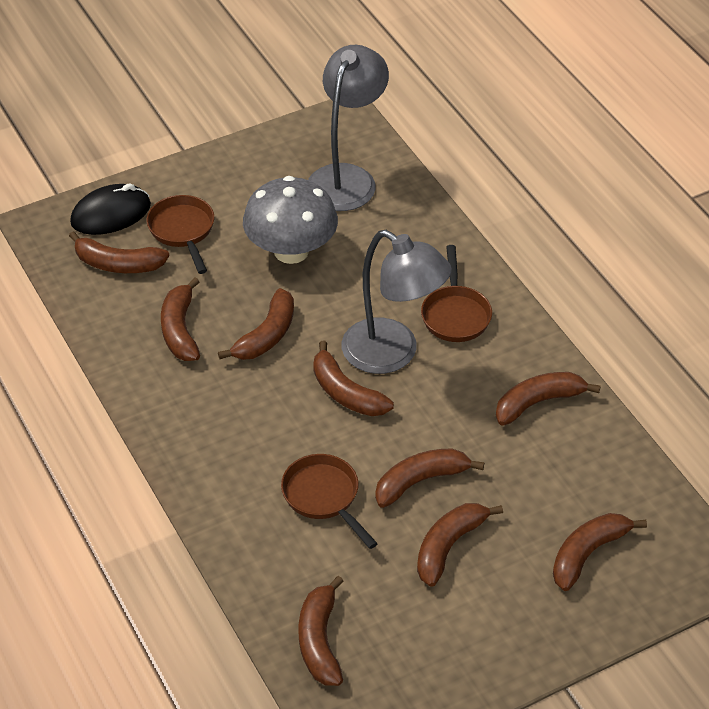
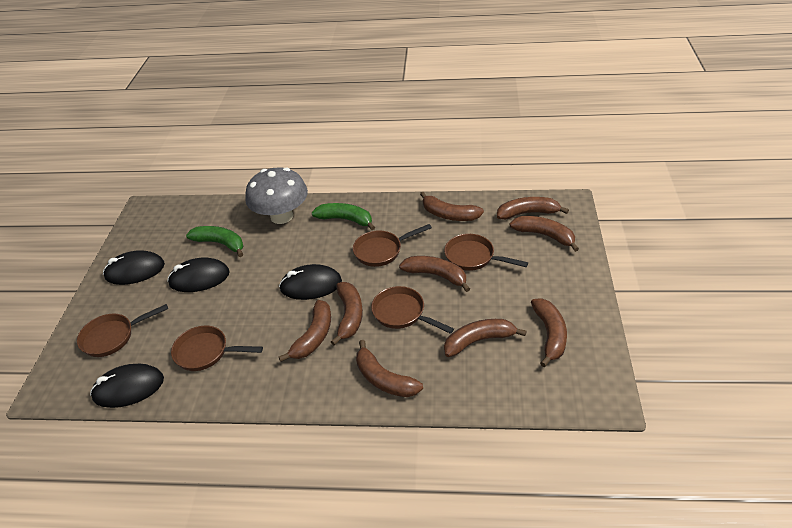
black mouse: [70,183,151,235] = 1 -> [90,364,164,408] [103,250,165,285] [167,257,230,292] [279,264,342,300] = 4
brown pan: [147,195,214,274] [281,454,378,549] [421,245,492,342] = 3 -> [77,304,168,357] [171,326,263,371] [353,224,432,267] [371,286,454,334] [445,234,528,271] = 5
green banana: none = 0 -> [186,226,243,257] [312,203,375,230] = 2
grey lamp: [308,45,389,211] [342,230,452,374] = 2 -> none = 0

